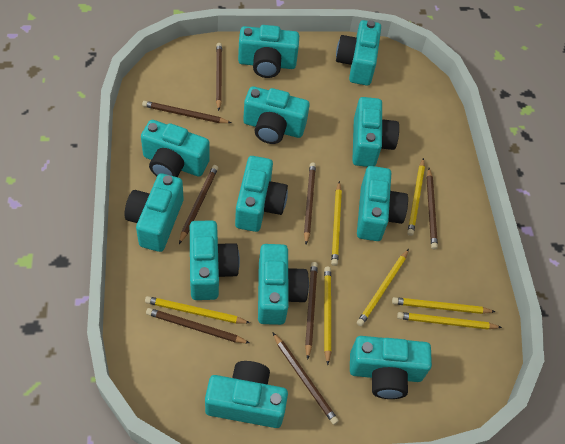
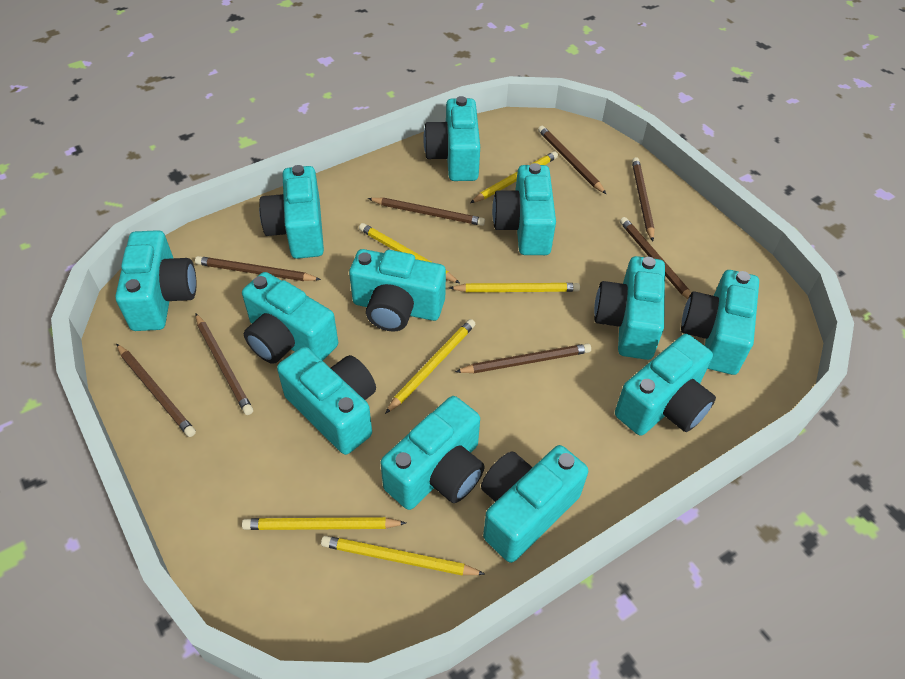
yellow pencil: [145,296,250,324] [324,267,331,365] [331,181,342,266] [357,249,409,326] [392,297,495,314] [397,312,502,329] [407,158,425,236] = 7 -> [242,517,406,530] [321,536,485,576] [359,223,460,283] [385,319,475,414] [449,283,580,292] [470,151,558,203] = 6

